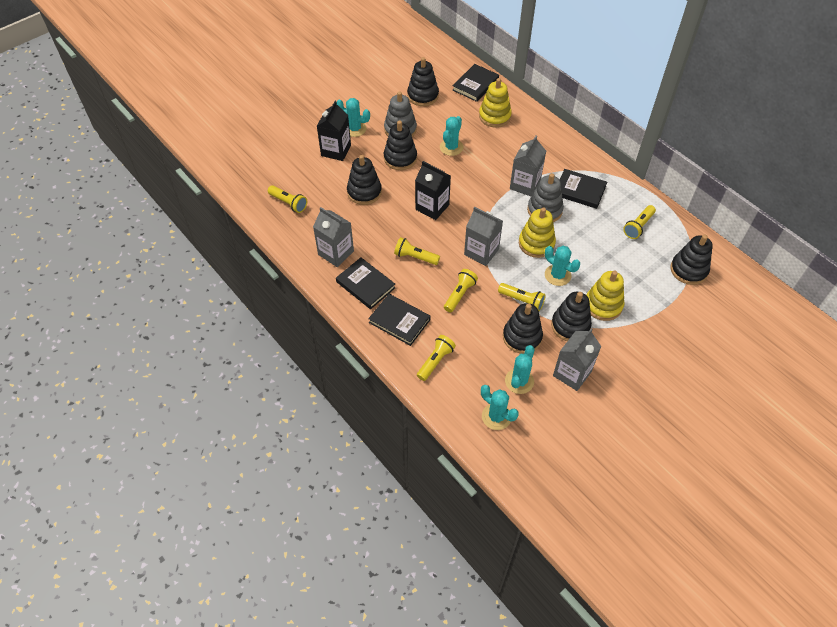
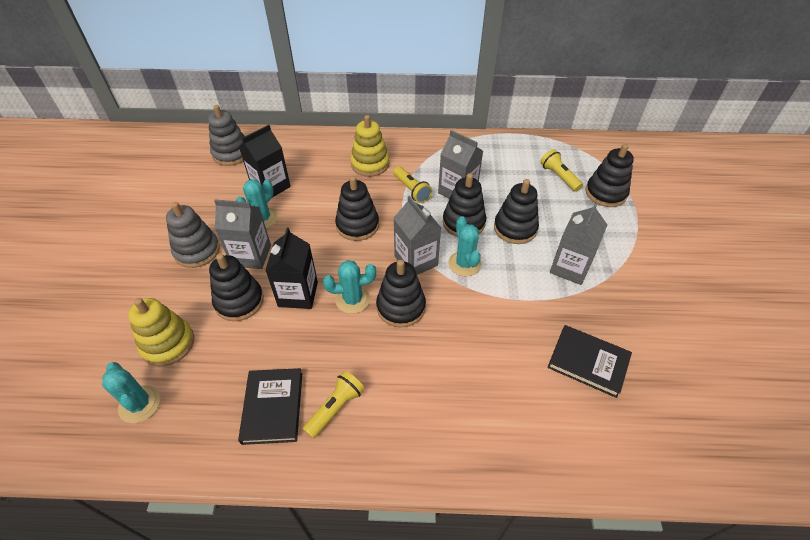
black book: [336,257,395,309] [368,294,431,346] [453,64,499,102] [560,169,607,209] = 4 -> [238,368,302,445] [548,325,632,398] = 2
turquoise cactus: [336,98,370,137] [440,116,463,156] [481,385,519,430] [505,345,535,394] [545,246,580,286] = 5 -> [102,362,160,423] [236,179,278,229] [323,260,376,314] [448,216,481,277] = 4
yellow flashlight: [268,185,307,213] [394,237,440,265] [417,335,456,381] [444,269,478,312] [498,283,546,311] [623,205,656,239] = 6 -> [303,371,365,438] [393,166,432,203] [540,149,583,192] = 3
yellow stacking toy: [479,78,512,127] [519,207,556,258] [587,271,624,321] = 3 -> [128,298,194,366] [350,115,390,177] = 2

